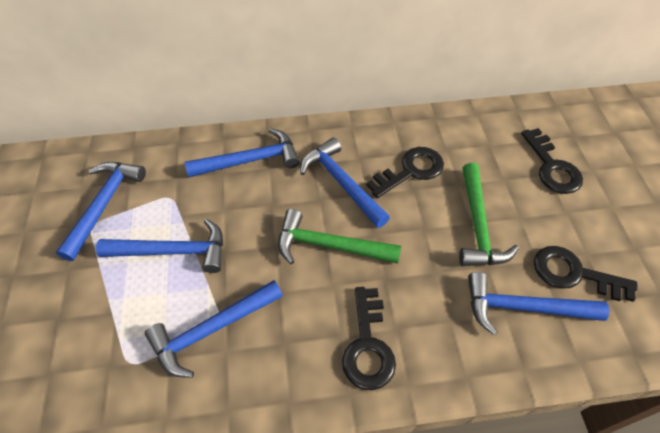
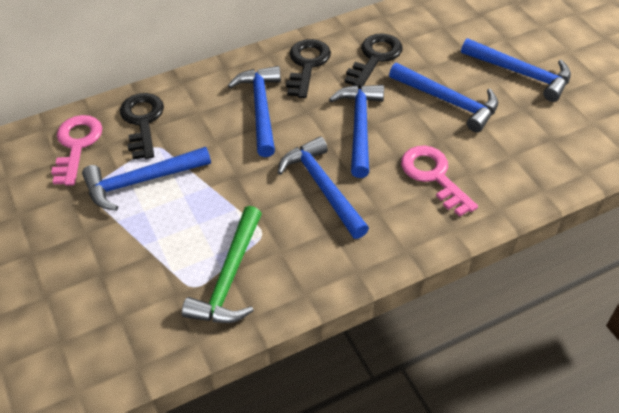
black key: [342,287,396,390] [366,147,444,198] [521,128,583,194] [534,246,638,302] = 4 -> [120,93,164,160] [286,39,331,98] [344,33,403,89] = 3
green hammer: [278,209,401,264] [459,163,519,266] = 2 -> [182,206,262,323] = 1
pink key: none = 0 -> [51,115,102,186] [401,145,478,217] = 2

